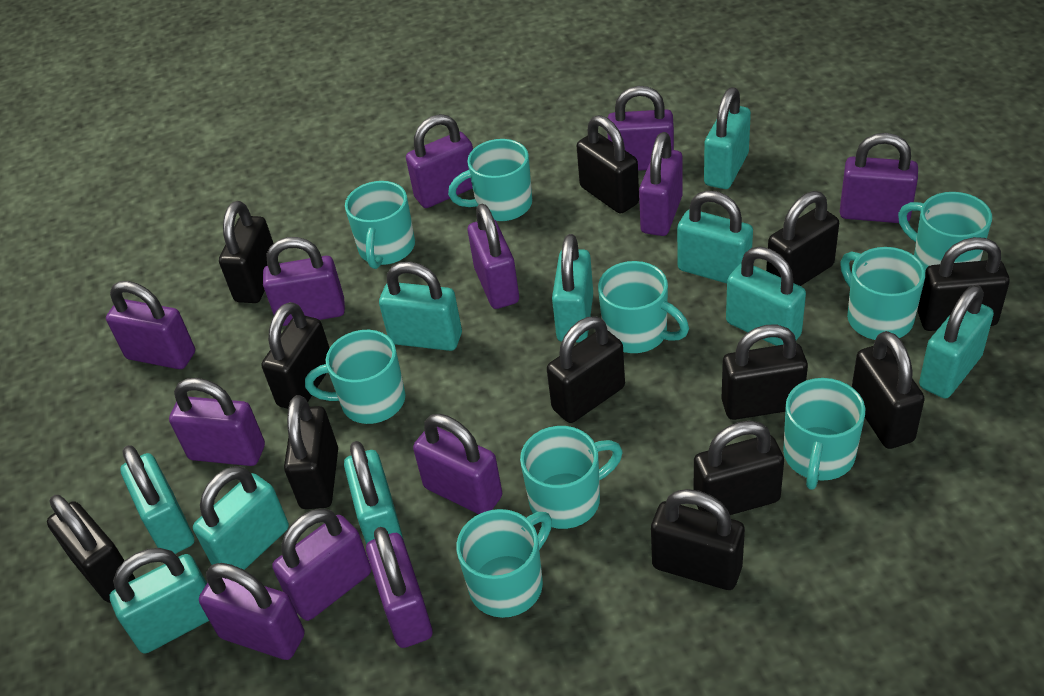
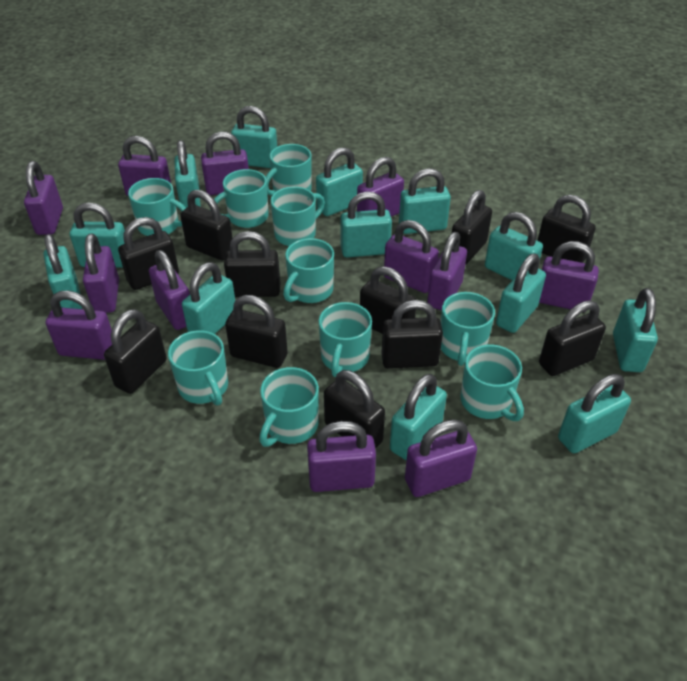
black padlock: [47,495,135,603] [219,201,274,303] [262,302,329,409] [284,395,338,509] [547,316,625,423] [577,115,639,214] [651,489,745,590] [694,421,784,515] [721,324,808,420] [766,191,839,286] [852,331,925,449] [918,237,1010,331] = 12 -> [104,309,167,394] [118,217,179,290] [180,190,233,261] [224,231,280,297] [225,295,288,368] [324,370,385,449] [360,266,416,334] [381,300,443,369] [452,190,492,265] [537,195,596,263] [539,300,606,376] = 11
turquoise mug: [305,330,406,424] [345,181,415,269] [448,139,532,221] [456,509,552,618] [520,426,623,529] [598,261,689,353] [783,378,865,490] [840,247,925,340] [898,192,992,271] = 9 -> [128,178,186,236] [168,330,228,406] [210,169,269,228] [259,367,319,447] [266,144,312,196] [270,186,325,246] [283,238,334,303] [319,302,372,377] [441,292,495,366] [460,344,524,421] = 10
turquoise padlock: [110,548,209,654] [120,445,194,554] [193,466,289,570] [344,441,404,544] [379,262,462,351] [552,234,593,342] [677,191,753,283] [704,87,751,189] [726,247,806,346] [919,285,994,398] = 10 -> [44,234,83,309] [70,202,125,268] [175,140,201,208] [182,262,235,334] [231,106,277,168] [316,147,363,216] [341,192,392,257] [390,374,447,460] [399,168,451,234] [485,212,543,280] [496,253,546,333] [558,374,631,453] [613,288,658,372] = 13

